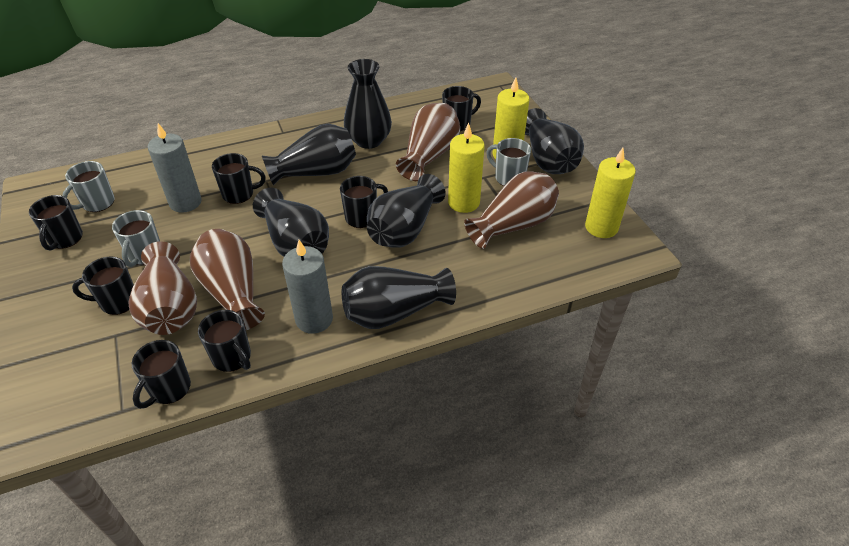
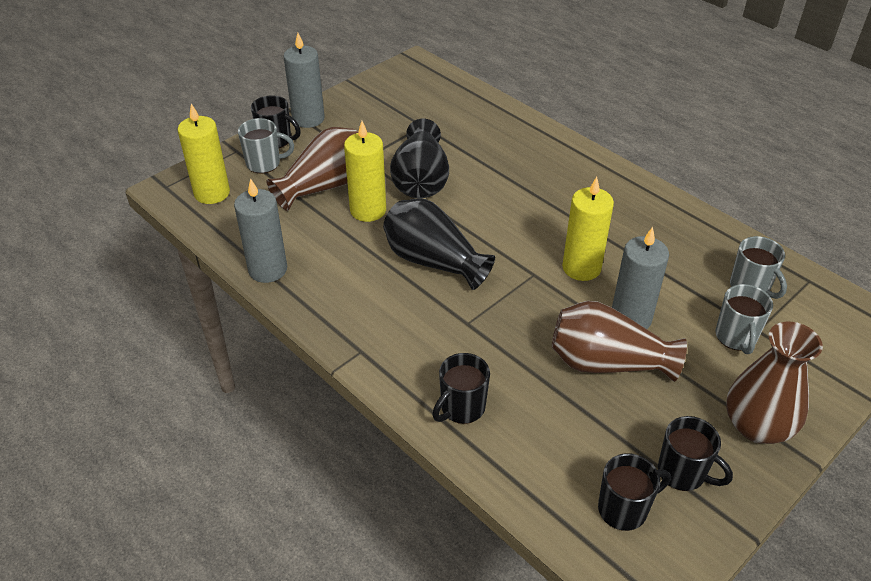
black mug: [29,195,83,251] [72,256,134,315] [132,340,191,409] [198,310,251,372] [212,153,266,204] [340,176,388,228] [442,86,481,131] = 7 -> [251,95,301,148] [432,353,490,424] [598,453,671,531] [658,416,733,491] = 4
black vase: [253,188,329,257] [262,124,356,186] [342,266,456,329] [344,59,392,149] [367,174,446,248] [525,108,584,174] = 6 -> [383,199,495,290] [390,119,449,198] = 2
brown vase: [128,241,197,335] [190,229,265,330] [396,103,460,181] [464,171,559,249] = 4 -> [266,127,358,211] [552,301,687,382] [726,322,823,444] = 3
grey candle: [148,123,202,213] [282,240,333,334] = 2 -> [234,178,287,283] [283,33,325,128] [612,227,669,329] = 3

